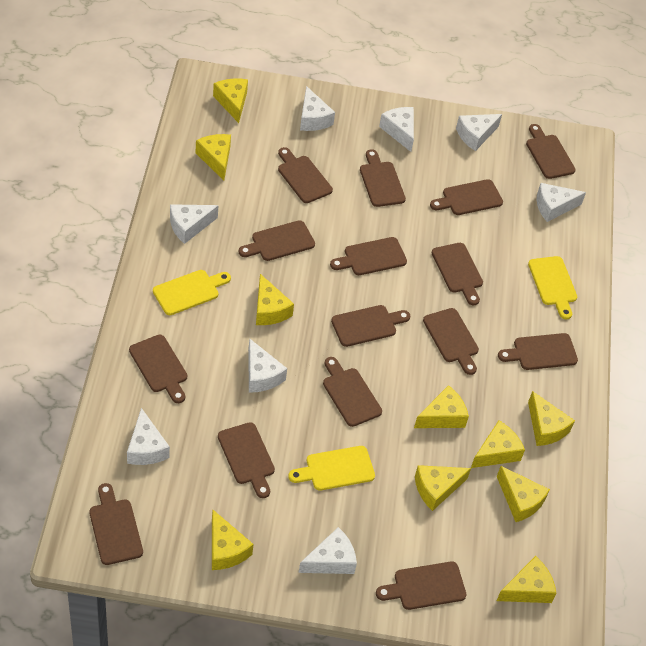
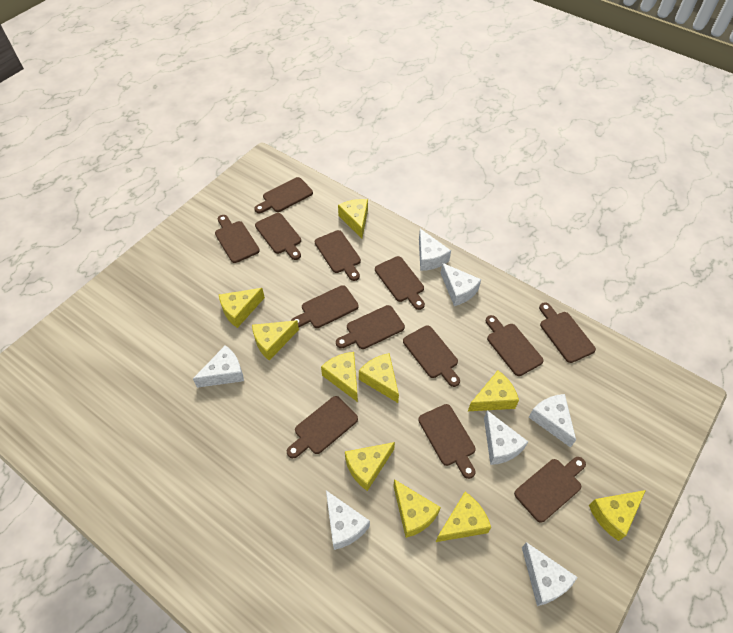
brown cutting board: [89,483,143,565] [129,335,187,403] [218,422,275,498] [239,220,315,261] [278,147,333,203] [323,357,382,427] [330,237,407,275] [331,305,410,347] [360,149,406,207] [376,562,466,610] [423,308,479,375] [430,179,503,215] [432,243,483,305] [498,333,578,370] [526,124,576,179] = 15 -> [215,215,260,263] [254,177,313,213] [255,213,301,260] [287,396,358,458] [291,285,359,328] [315,230,361,281] [336,305,405,349] [375,256,425,310] [403,325,460,387] [418,404,476,479] [486,315,544,376] [514,457,586,523] [539,302,596,363] = 13
white cheese: [127,408,170,465] [170,204,218,244] [248,338,287,393] [298,527,357,574] [300,86,335,131] [379,107,414,152] [456,114,502,151] [537,183,586,222] = 8 -> [193,345,244,388] [326,490,370,550] [419,229,451,271] [441,263,481,306] [484,410,528,465] [522,542,578,606] [529,394,576,448] = 7
yellow cutting board: [153,270,231,315] [288,446,375,491] [528,256,577,319] = 3 -> none = 0

